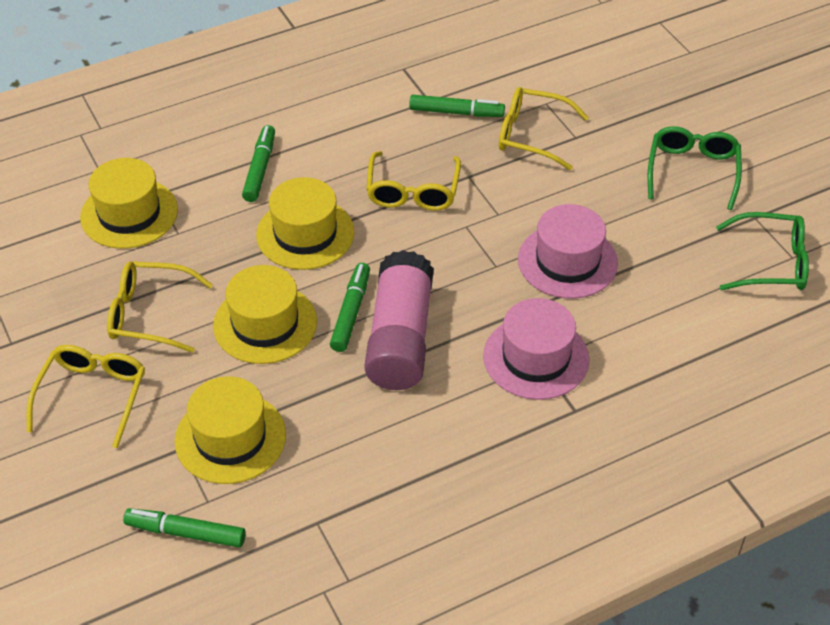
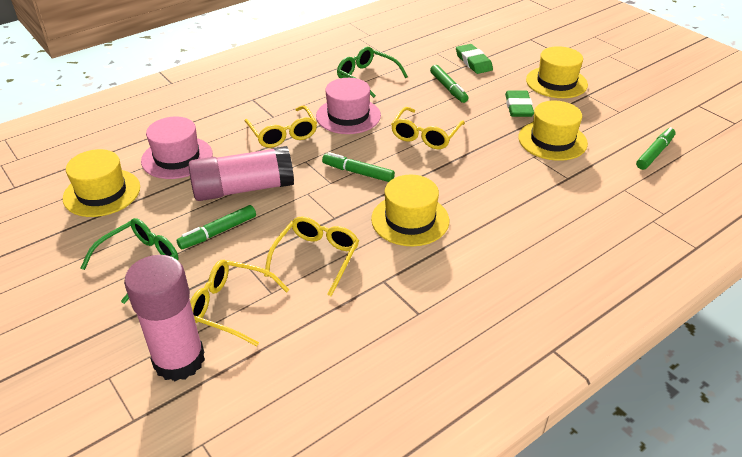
green eraser: none = 0 -> [456,44,493,74] [505,90,534,117] = 2
pink glue stick: [364,250,434,390] = 1 -> [124,255,205,381] [188,146,294,201] = 2

